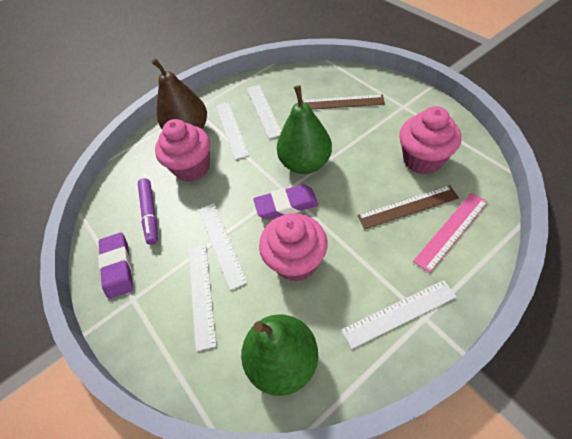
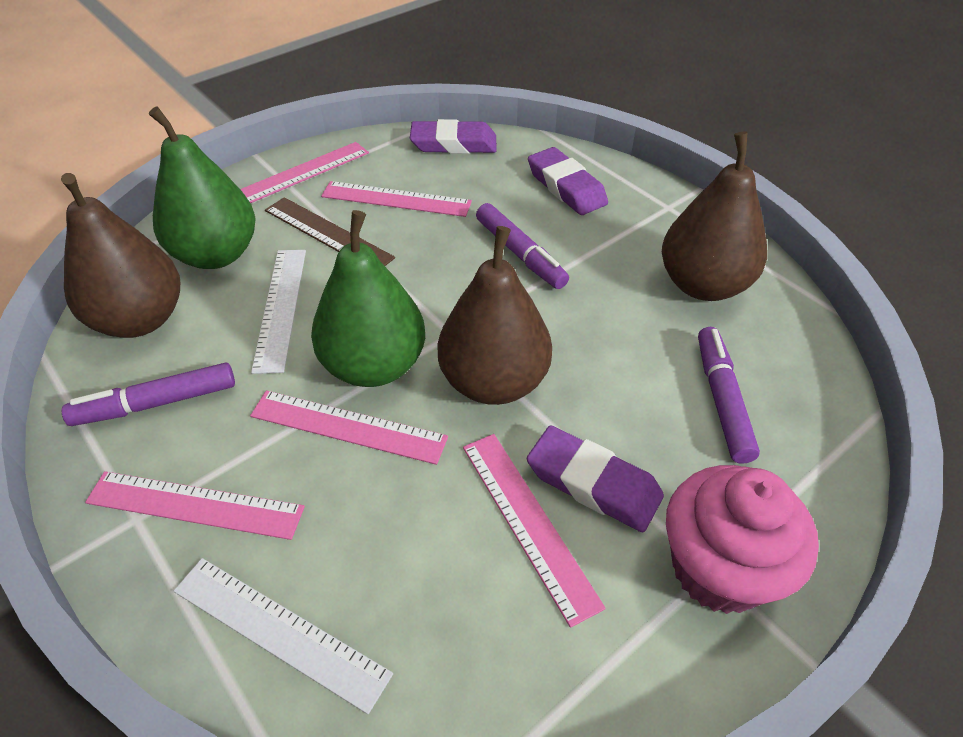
brown pear: [151,58,207,129] = 1 -> [61,173,180,338] [438,226,552,405] [662,132,767,301] = 3
brown ruler: [302,95,385,110] [357,185,459,230] = 2 -> [265,197,395,266] = 1
pink cupcake: [155,119,210,182] [259,214,328,282] [399,106,461,174] = 3 -> [666,465,819,614] = 1
pink ruler: [413,193,488,273] = 1 -> [85,471,305,540] [240,142,369,203] [250,390,448,465] [321,181,472,217] [463,434,606,628] = 5
purple eraser: [98,233,133,299] [253,184,318,220] = 2 -> [410,119,496,154] [527,425,664,532] [528,147,608,215] = 3
purple marker: [138,178,158,245] = 1 -> [62,362,235,426] [476,203,569,289] [698,327,760,464] = 3
white ruler: [189,245,217,351] [199,203,248,290] [216,102,249,160] [247,85,282,139] [341,280,457,349] = 5 -> [174,558,393,714] [251,250,306,374] = 2

